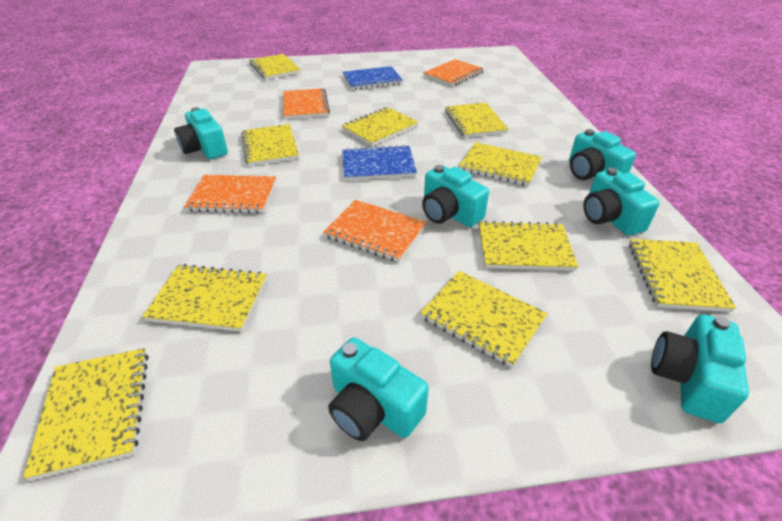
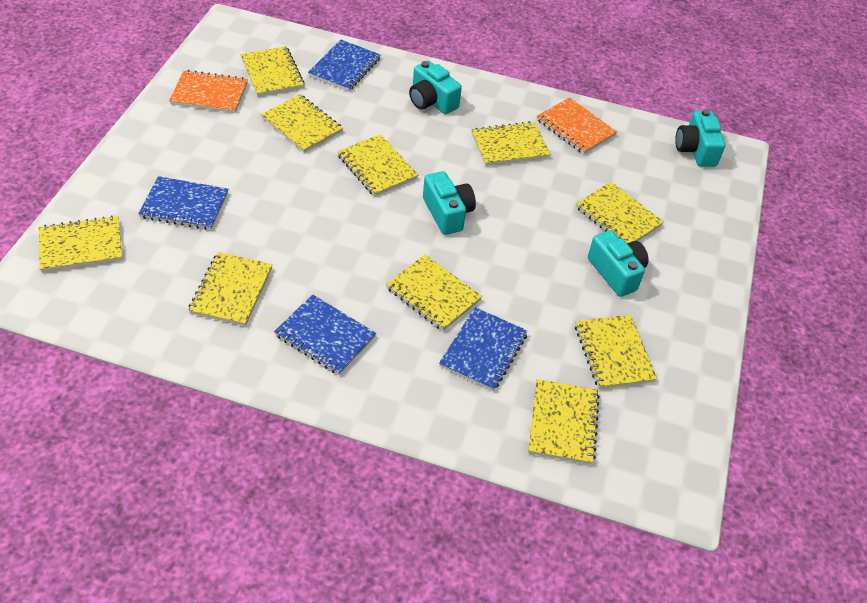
blue notebook: [342,145,417,181] [343,66,403,90] = 2 -> [138,176,228,230] [274,294,376,375] [308,40,381,91] [439,307,528,391] = 4
orange notebook: [184,175,276,213] [283,88,330,119] [323,200,426,262] [423,59,484,86] = 4 -> [169,70,248,113] [537,97,617,154] = 2
turquoise camera: [174,107,228,159] [328,337,429,441] [422,165,489,227] [569,129,636,180] [583,168,660,236] [651,314,749,423] = 6 -> [409,61,462,114] [423,171,476,235] [588,230,649,297] [675,109,725,167] = 4

